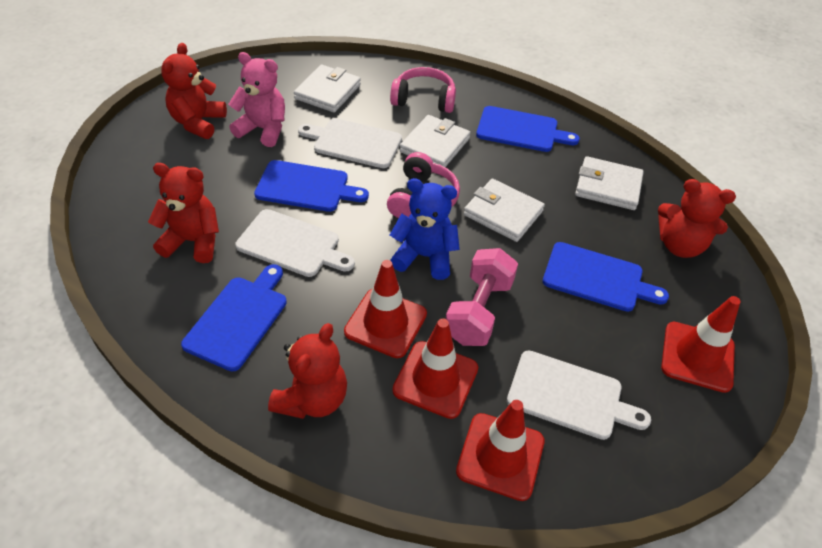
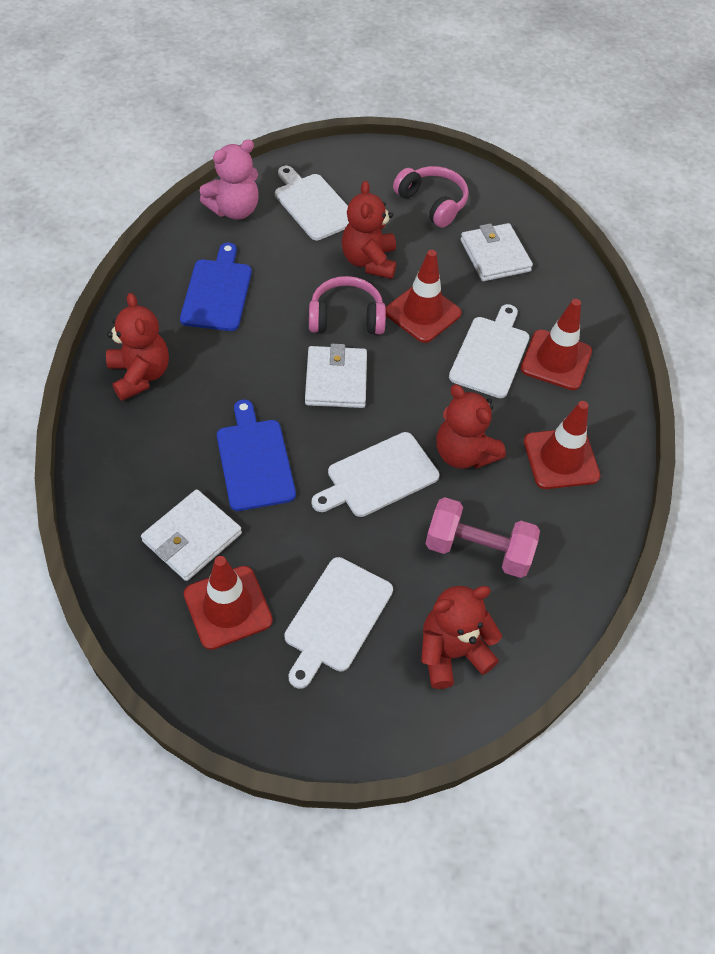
blue cutting board: [181,264,287,371] [254,160,369,212] [476,106,580,152] [543,242,669,312] = 4 -> [180,243,252,331] [217,399,296,511] = 2
blue teddy bear: [390,178,460,280] = 1 -> none = 0
white cutting board: [235,209,355,277] [298,118,402,168] [507,350,651,440] = 3 -> [275,166,349,240] [285,557,393,689] [312,432,439,517] [449,304,529,398] = 4
white wallet: [294,65,361,113] [400,115,470,167] [464,179,545,242] [575,156,644,210] = 4 -> [141,489,242,581] [305,344,367,408] [461,223,533,281] = 3

